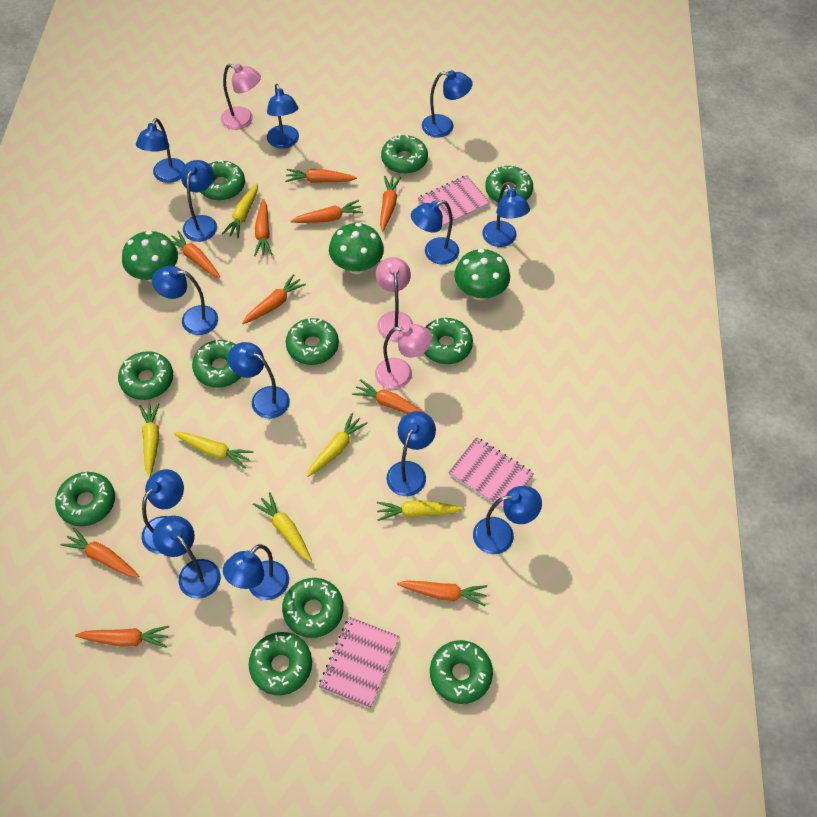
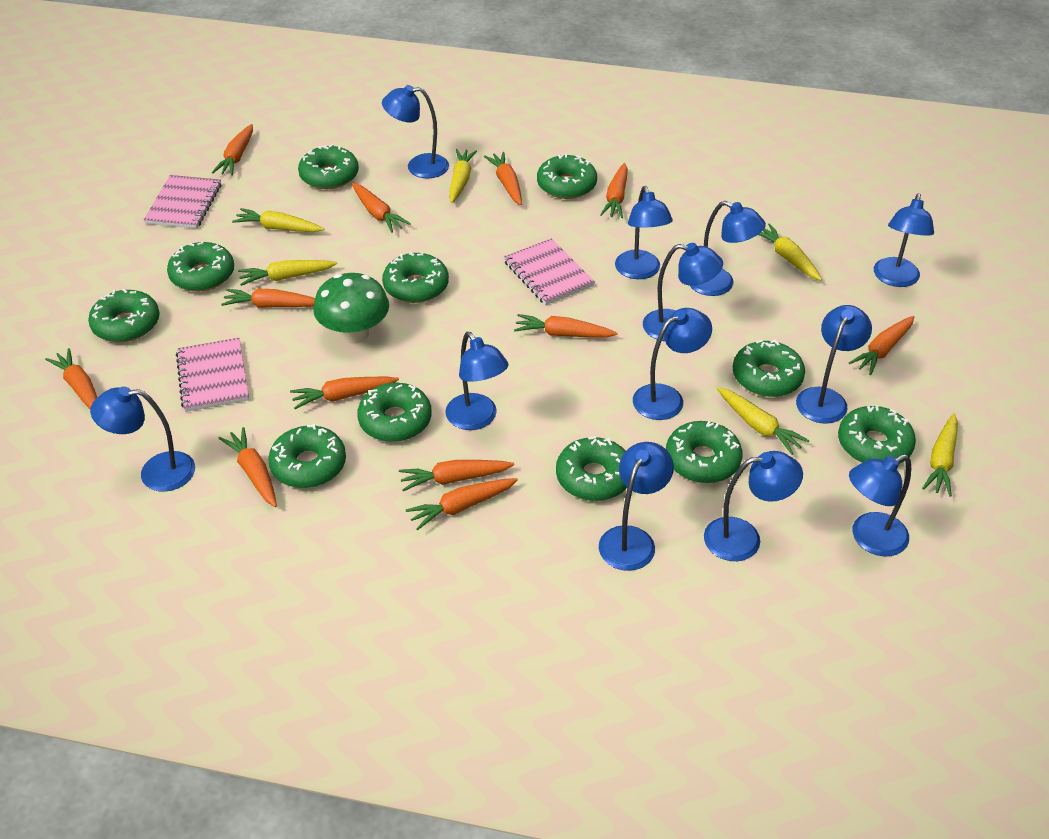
blue lamp: [136,118,185,183] [141,469,184,554] [152,266,218,335] [152,516,221,599] [181,160,217,242] [223,544,289,600] [228,342,290,419] [267,84,299,149] [387,411,436,496] [411,200,459,265] [422,70,473,137] [473,486,542,554] [482,183,530,247] = 13 -> [90,387,195,492] [382,85,449,178] [445,332,509,430] [599,442,674,571] [615,186,673,279] [633,308,712,420] [643,243,723,341] [689,201,766,296] [704,451,803,561] [796,305,872,424] [849,454,911,556] [874,193,934,287] = 12
green mushroom: [122,231,178,282] [329,223,384,274] [454,249,510,300] = 3 -> [313,273,389,344] = 1
orange carrot: [61,528,139,578] [75,626,169,648] [171,231,220,278] [242,274,306,324] [254,199,273,256] [285,169,357,183] [290,200,363,223] [352,379,423,414] [380,176,401,231] [397,580,487,606] = 10 -> [45,348,97,409] [212,124,253,175] [218,427,277,507] [221,289,315,308] [290,377,399,409] [352,183,411,233] [399,460,514,491] [406,478,518,530] [484,152,522,205] [514,314,617,338] [600,163,628,218] [849,316,914,375] = 12
pink lamp: [221,64,261,130] [375,324,432,389] [376,257,413,341] = 3 -> none = 0

